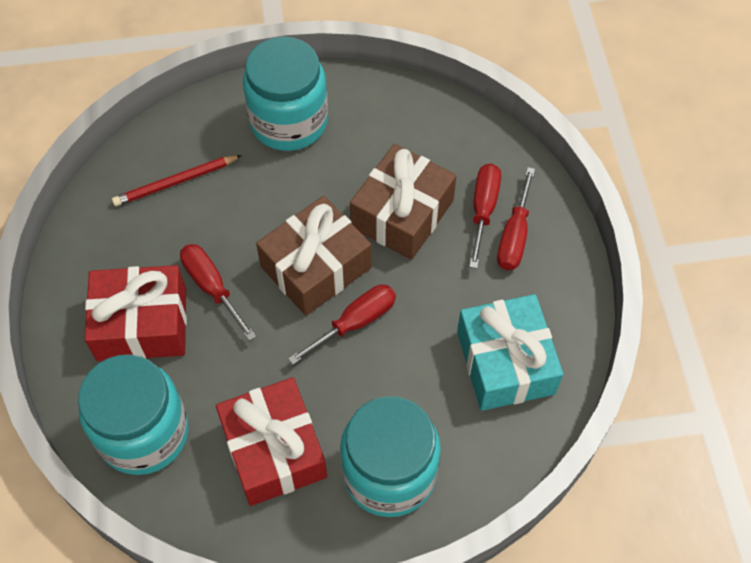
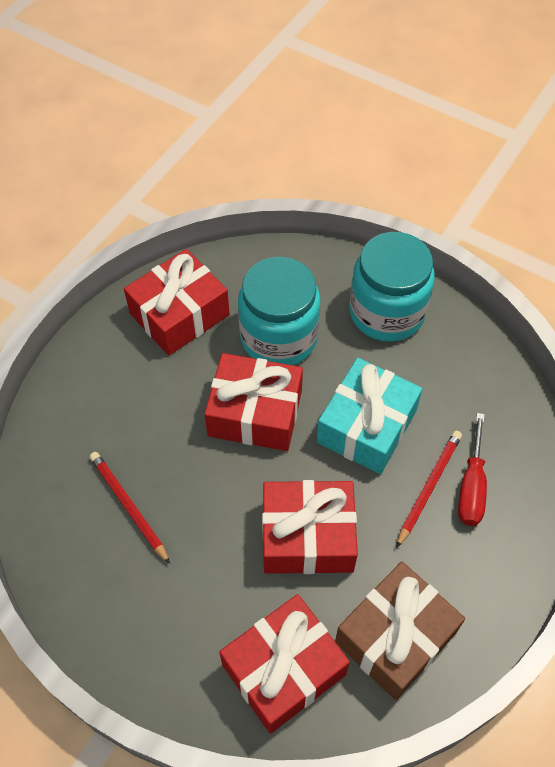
brown gift: [256,196,372,316] [350,144,456,260] = 2 -> [335,561,465,700] = 1
red gift: [85,265,187,361] [216,377,327,506] = 2 -> [124,249,229,356] [204,353,303,451] [219,594,350,734] [262,480,358,574] = 4
red pencil: [112,155,242,206] = 1 -> [90,452,170,564] [396,431,462,548] = 2
red screwdriver: [180,244,256,341] [288,285,396,365] [469,164,501,268] [497,167,535,270] = 4 -> [458,413,487,526] = 1
turquoise jar: [78,354,189,475] [243,37,328,151] [340,396,441,517] = 3 -> [238,257,321,365] [349,232,435,342] = 2

